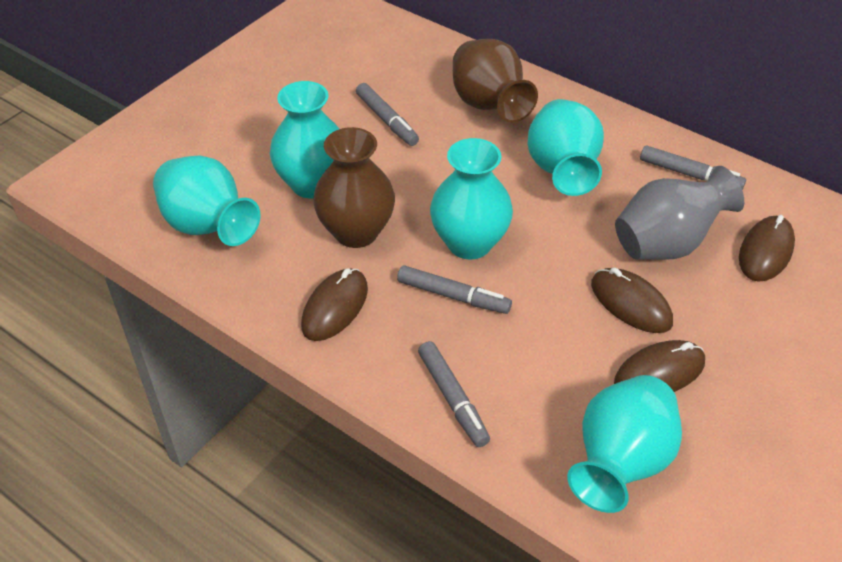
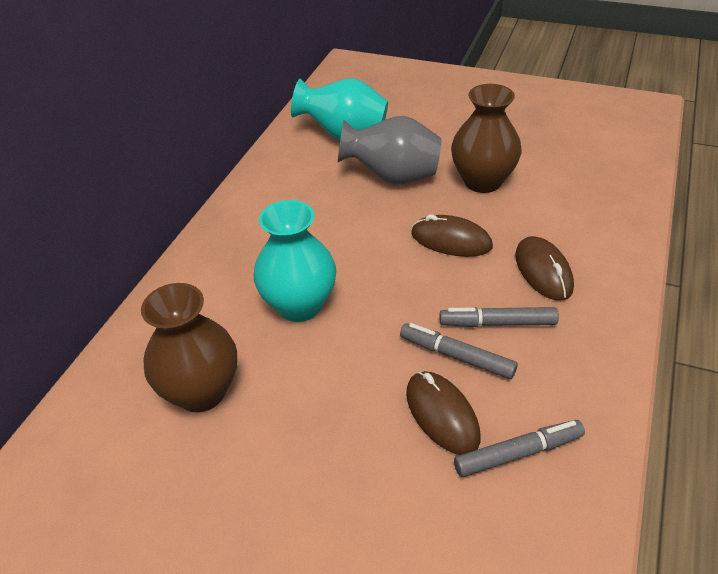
brown mouse: [301,268,368,341] [591,268,673,333] [614,340,705,392] [739,215,795,282] = 4 -> [406,371,480,455] [411,214,493,257] [515,236,574,301] = 3
grey marker: [356,83,419,146] [397,265,512,314] [418,341,490,447] [640,145,746,190] = 4 -> [400,323,518,379] [440,307,559,327] [454,420,585,477] = 3
turquoise vase: [153,155,261,246] [270,81,339,198] [430,138,513,260] [528,99,604,196] [567,375,682,513] = 5 -> [254,200,336,322] [291,78,388,140] = 2

